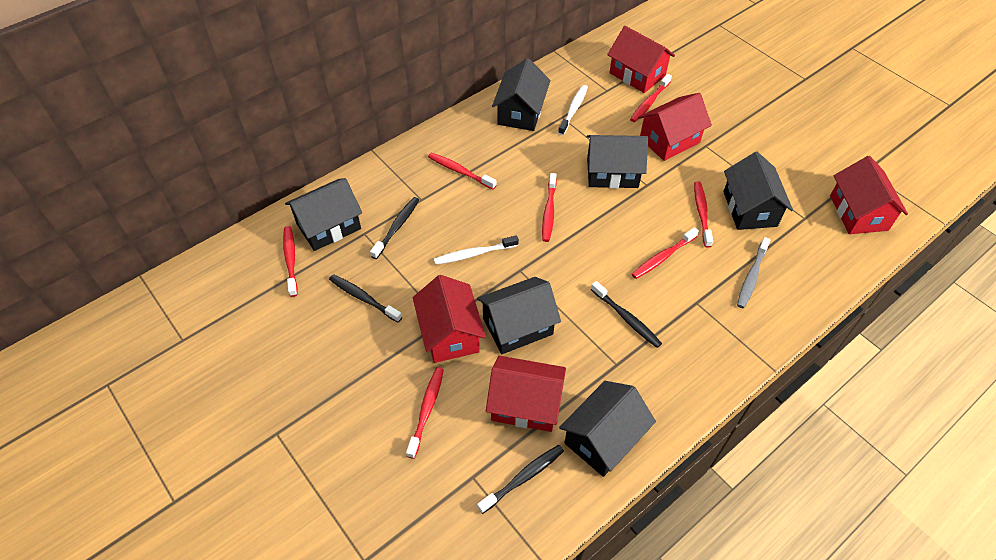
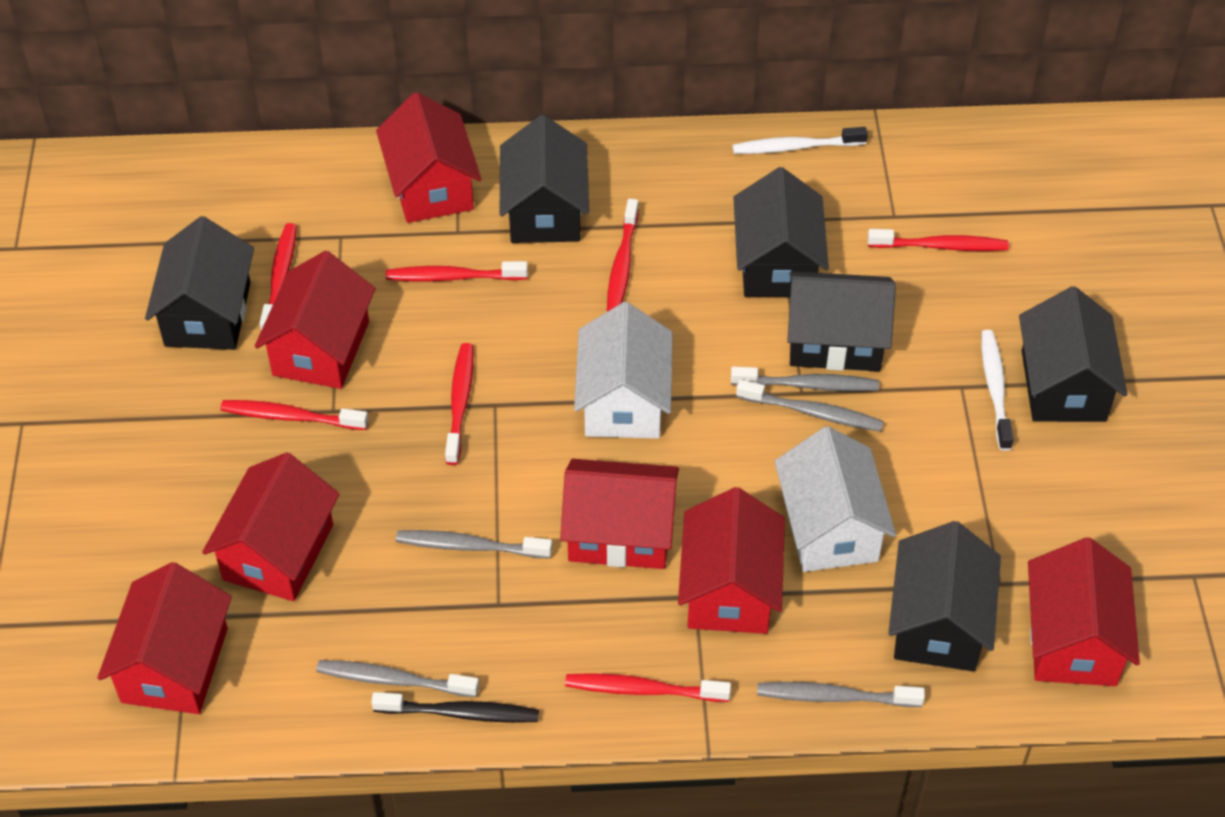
black toothbrush: [329,274,402,322] [370,197,419,259] [477,445,564,514] [591,281,662,348] = 4 -> [371,692,539,723] = 1
grey toothbrush: [737,237,770,308] = 1 -> [316,660,479,697] [396,530,552,559] [731,367,879,391] [736,379,884,432] [757,682,925,707] = 5
red house: [413,275,486,363] [486,356,566,432] [607,26,675,93] [638,93,712,161] [830,156,908,234] = 5 -> [97,562,232,714] [202,453,340,601] [255,251,375,389] [376,92,481,223] [560,459,679,569] [678,487,785,634] [1028,537,1140,686] = 7
white house: none = 0 -> [574,302,673,439] [775,426,896,572] = 2

